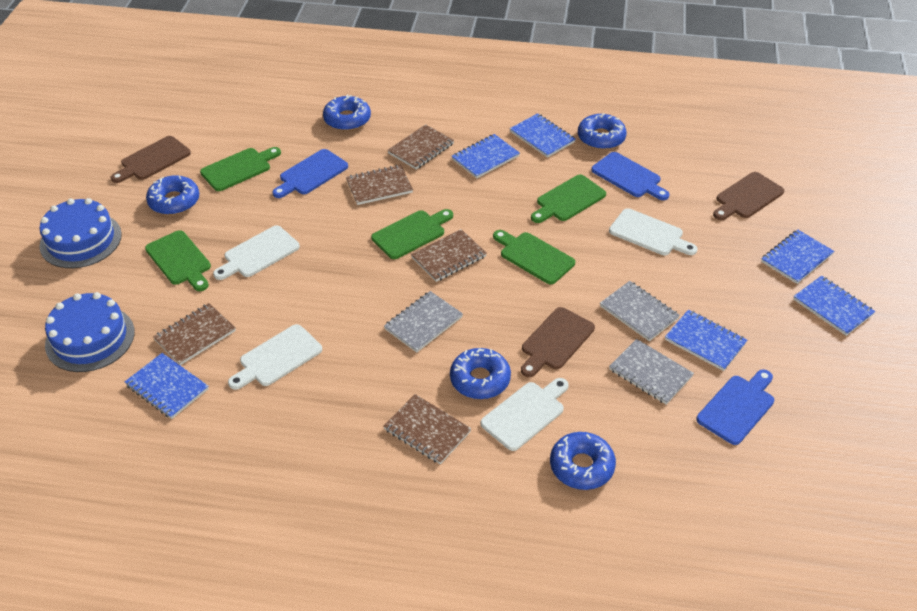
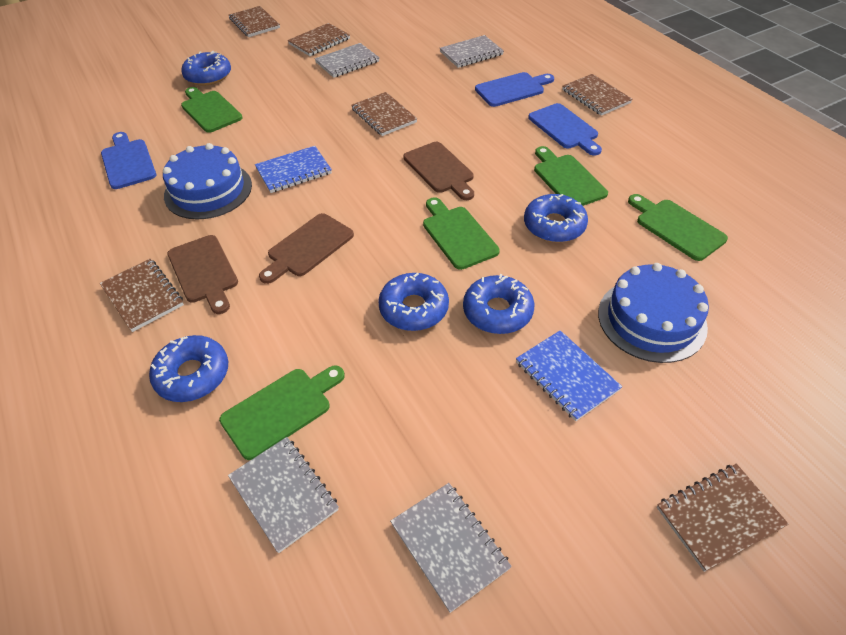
blue notebook: [125,353,209,419] [452,134,520,178] [510,113,576,158] [665,310,747,371] [761,230,834,284] [793,275,875,336] = 6 -> [255,146,332,193] [516,330,622,421] = 2
brown notebook: [153,303,236,365] [346,165,413,205] [383,394,471,464] [387,124,454,169] [411,229,487,282] = 5 -> [100,259,184,332] [229,6,280,37] [288,23,350,56] [351,92,417,136] [562,74,633,116] [657,464,789,572] = 6
grey notebook: [384,291,463,353] [600,281,680,341] [609,339,694,405] = 3 -> [228,437,339,553] [315,43,380,78] [390,483,512,613] [440,35,504,68] = 4
white cutting board: [213,225,300,280] [228,324,322,390] [480,378,569,451] [609,208,698,255] = 4 -> none = 0

